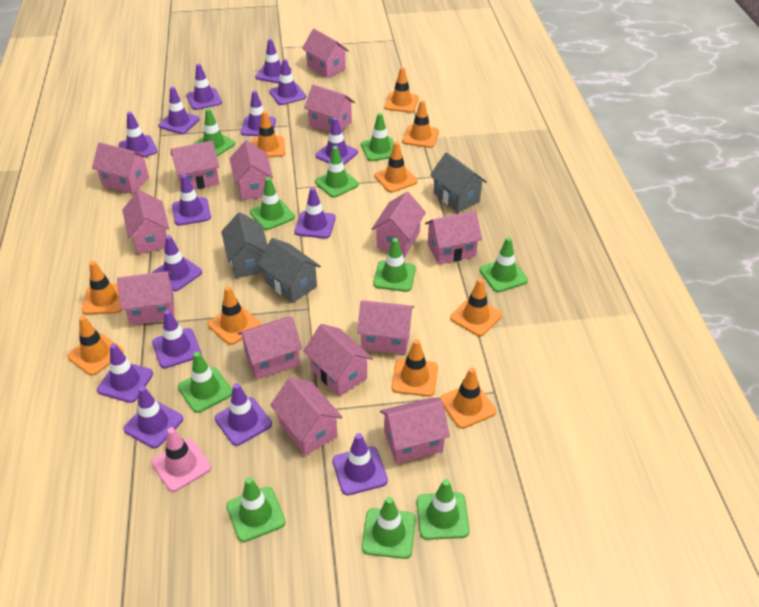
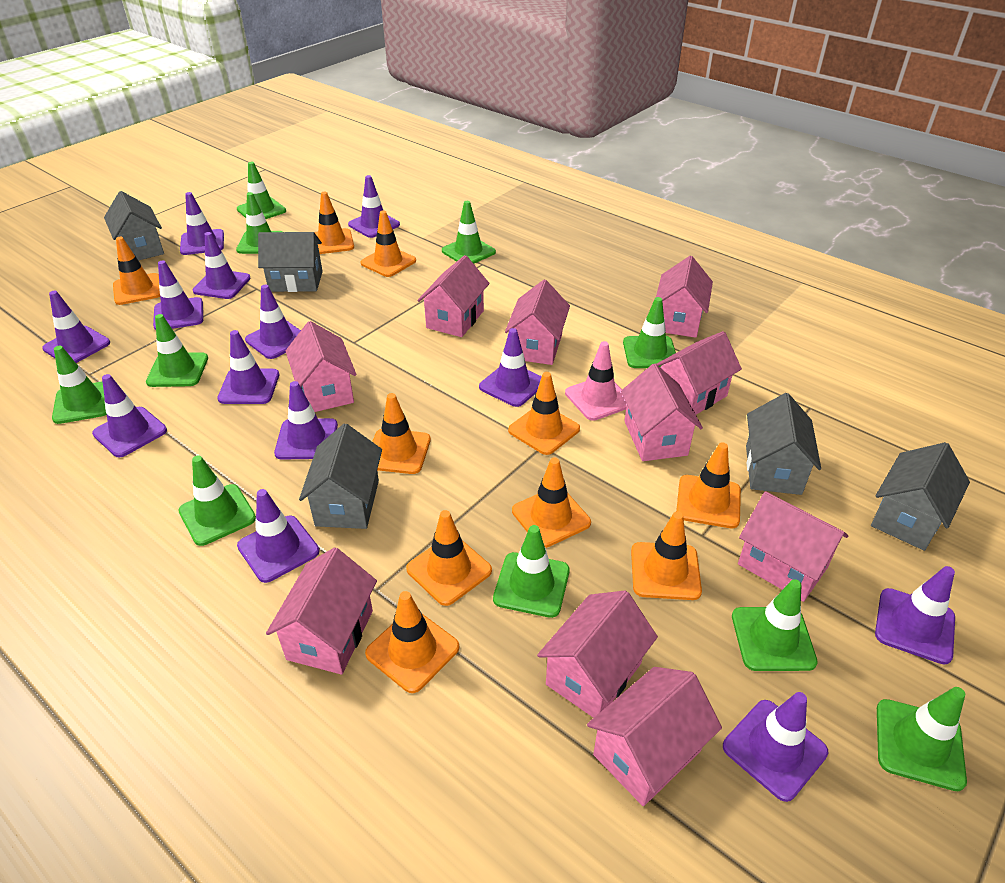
grey house: [221,212,268,278] [258,238,321,303] [430,152,487,212] = 3 -> [104,191,164,261] [258,232,323,292] [299,424,382,529] [746,393,821,495] [871,442,970,551] = 5
pink house: [92,142,149,194] [117,271,174,325] [122,190,169,254] [171,141,219,189] [230,140,273,200] [238,317,302,379] [270,377,342,456] [302,29,349,78] [303,324,373,397] [304,85,355,132] [357,301,414,354] [372,192,426,256] [380,397,450,464] [425,211,482,265] = 14 -> [266,548,377,674] [286,321,357,412] [417,255,490,337] [505,280,570,365] [537,590,658,718] [587,667,722,806] [621,364,703,461] [656,256,713,338] [657,331,742,415] [738,491,848,602] = 10
purple traffic cone: [97,344,153,403] [119,112,157,156] [123,386,183,448] [152,235,202,291] [152,310,201,368] [159,86,200,134] [172,174,211,226] [186,64,222,110] [215,383,272,446] [241,90,276,136] [255,39,291,83] [269,59,306,105] [294,187,336,239] [316,117,358,165] [332,433,388,495] = 15 -> [42,291,110,363] [92,374,167,458] [153,260,203,330] [180,192,224,255] [193,232,251,299] [217,330,279,404] [237,489,320,583] [245,285,301,359] [274,381,338,459] [348,175,400,238] [479,328,542,407] [723,692,829,802] [875,566,955,665] = 13

